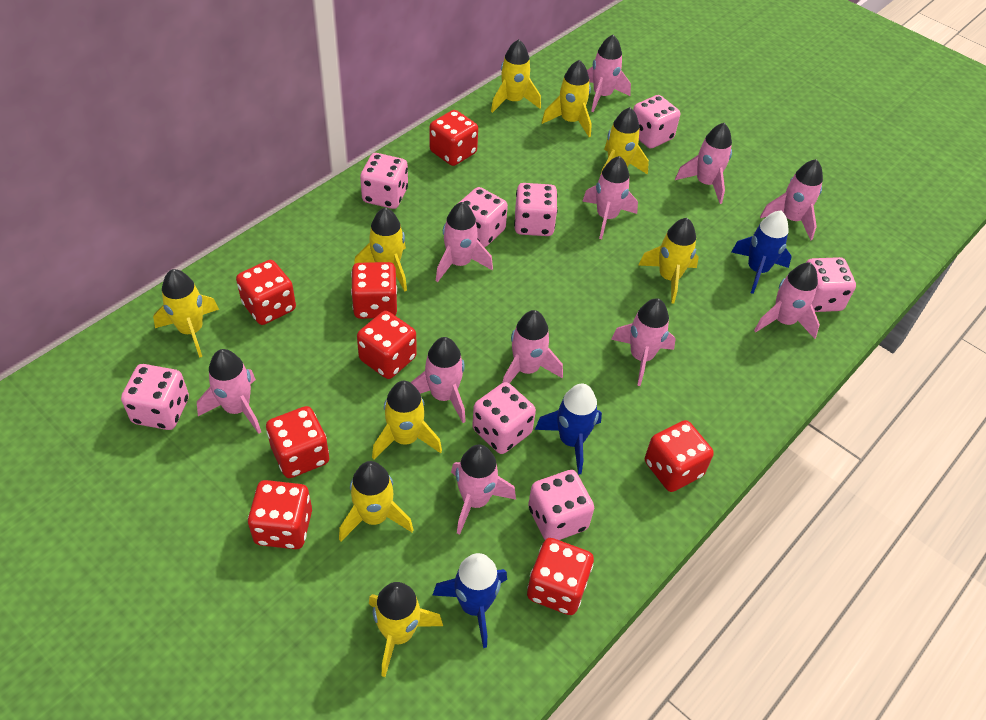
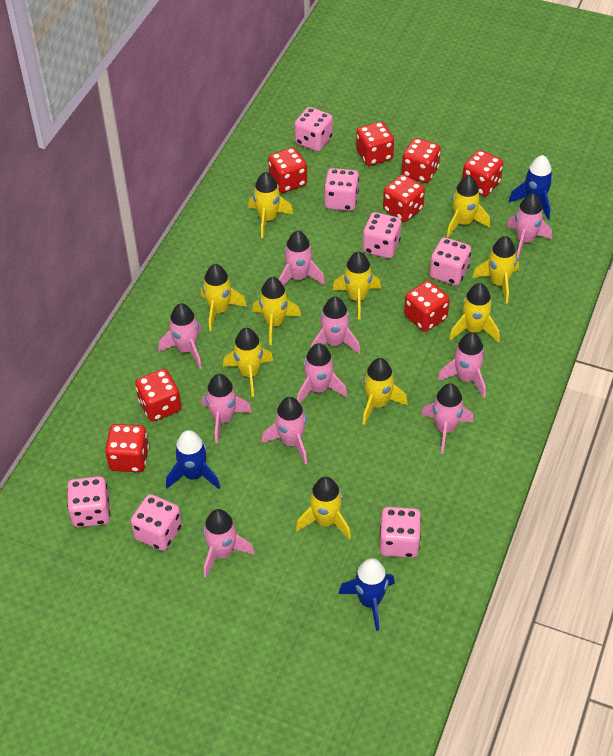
pink dice: [121,364,189,430] [360,153,408,209] [459,187,508,247] [472,382,536,454] [514,183,558,236] [528,470,594,540] [633,95,680,149] [806,257,856,312] = 8 -> [67,476,110,527] [131,494,182,551] [294,107,333,152] [324,168,359,211] [363,212,401,259] [380,507,421,558] [430,237,471,286] = 7
pink rocket: [197,349,261,434] [410,337,466,423] [436,202,493,282] [451,444,516,535] [502,310,563,384] [582,156,638,239] [587,35,631,112] [611,298,676,386] [675,123,732,204] [754,263,820,339] [760,159,823,240] = 11 -> [158,303,202,369] [201,374,252,444] [203,509,255,578] [261,397,308,464] [279,231,325,286] [297,343,347,403] [311,296,361,354] [421,383,473,454] [437,332,486,398] [507,193,552,259] = 10
yellow rocket: [153,269,219,358] [339,461,414,541] [354,208,407,292] [369,582,443,677] [372,381,442,459] [491,39,541,113] [542,60,592,137] [601,107,649,175] [638,218,699,303] = 9 -> [201,264,247,331] [223,328,273,397] [248,172,293,238] [252,277,301,345] [296,477,351,539] [333,251,381,320] [362,358,408,425] [447,176,490,238] [449,283,500,342] [472,236,519,304] = 10

